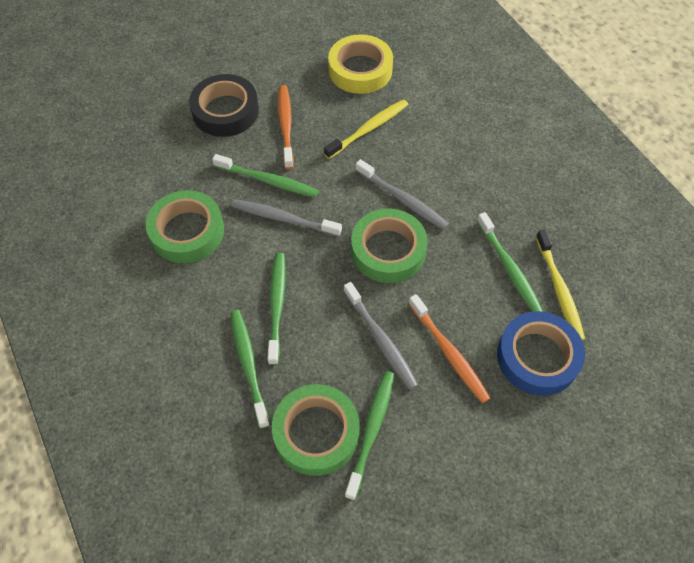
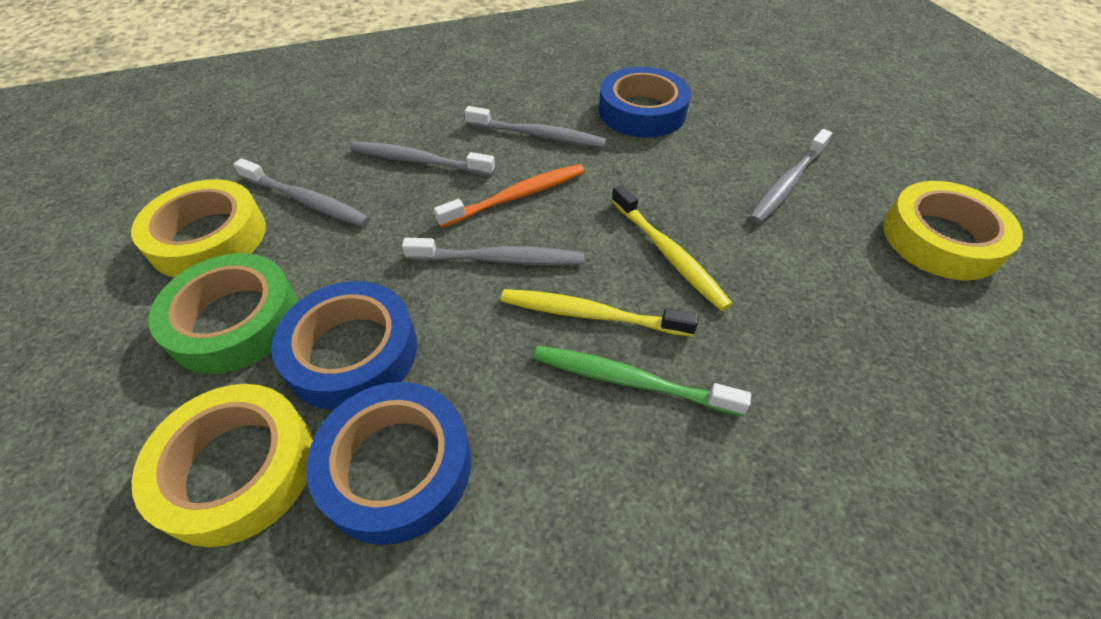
black tape: [189,74,259,137] = 1 -> none = 0
blue tape: [497,311,585,396] = 1 -> [271,281,417,410] [306,382,471,545] [599,67,691,138] = 3
green tape: [146,190,224,263] [272,384,360,476] [351,209,428,283] = 3 -> [149,253,298,374] = 1
green toothbrush: [212,154,319,197] [230,310,270,429] [267,253,286,365] [345,371,395,500] [477,212,543,312] = 5 -> [533,346,751,416] = 1
grey toothbrush: [231,199,342,237] [343,282,418,390] [355,159,449,230] = 3 -> [233,158,370,227] [350,141,495,176] [402,238,585,266] [464,106,607,148] [750,129,832,224] = 5
orange toothbrush: [278,85,294,169] [408,294,490,403] = 2 -> [434,164,585,228] = 1
yellow tape: [328,34,393,94] = 1 -> [131,179,266,278] [132,384,313,547] [883,181,1023,280] = 3

